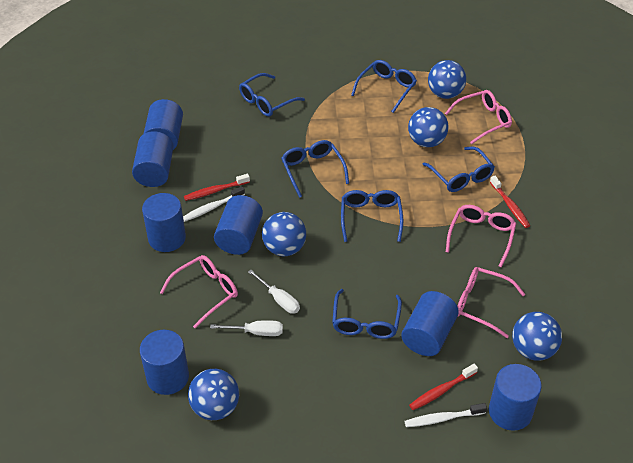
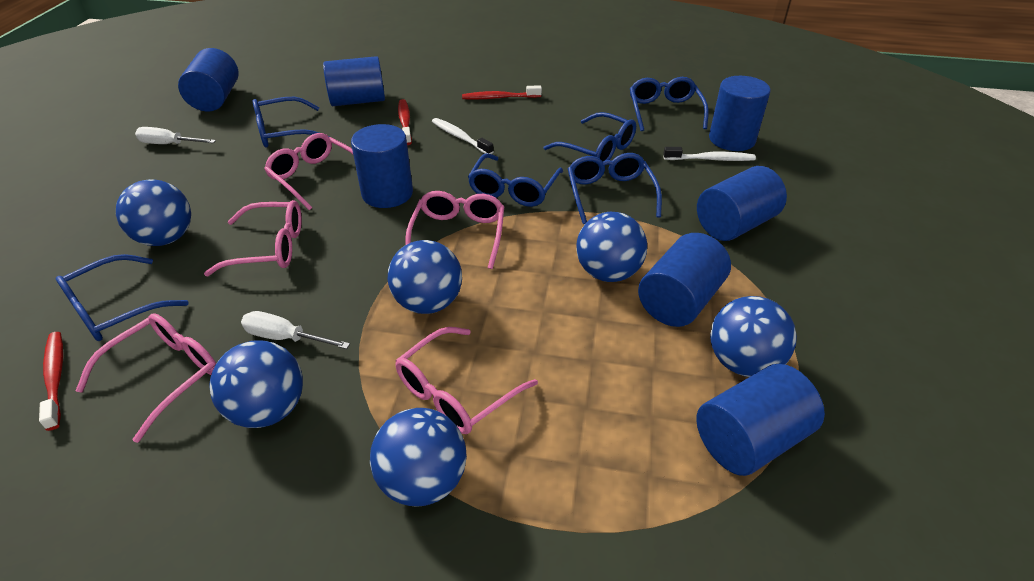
blue ball: [188,369,239,420] [262,212,306,256] [408,107,449,147] [428,60,466,99] [512,312,562,360] = 5 -> [116,179,191,246] [209,340,303,428] [370,408,467,507] [388,240,462,314] [576,212,647,282] [710,296,797,377] = 6
pink glasses: [160,255,238,328] [445,90,512,144] [446,205,516,267] [457,267,525,338] = 4 -> [76,313,216,443] [204,200,302,276] [264,133,353,211] [395,327,538,434] [405,191,504,269] = 5

